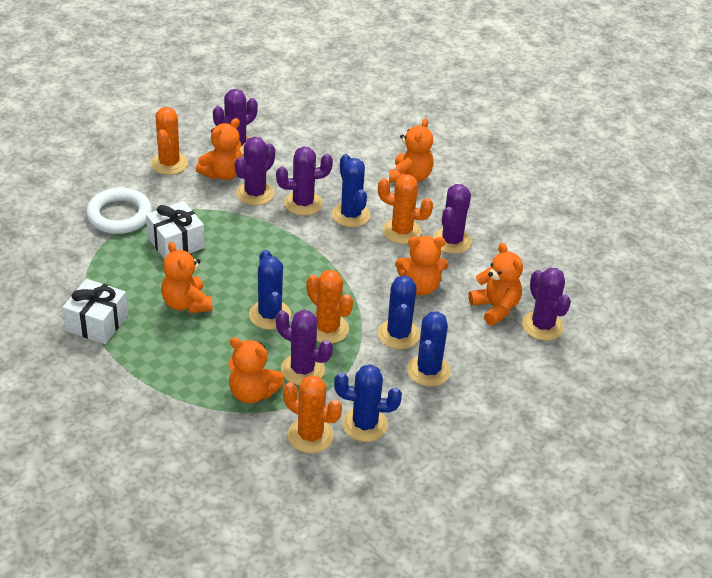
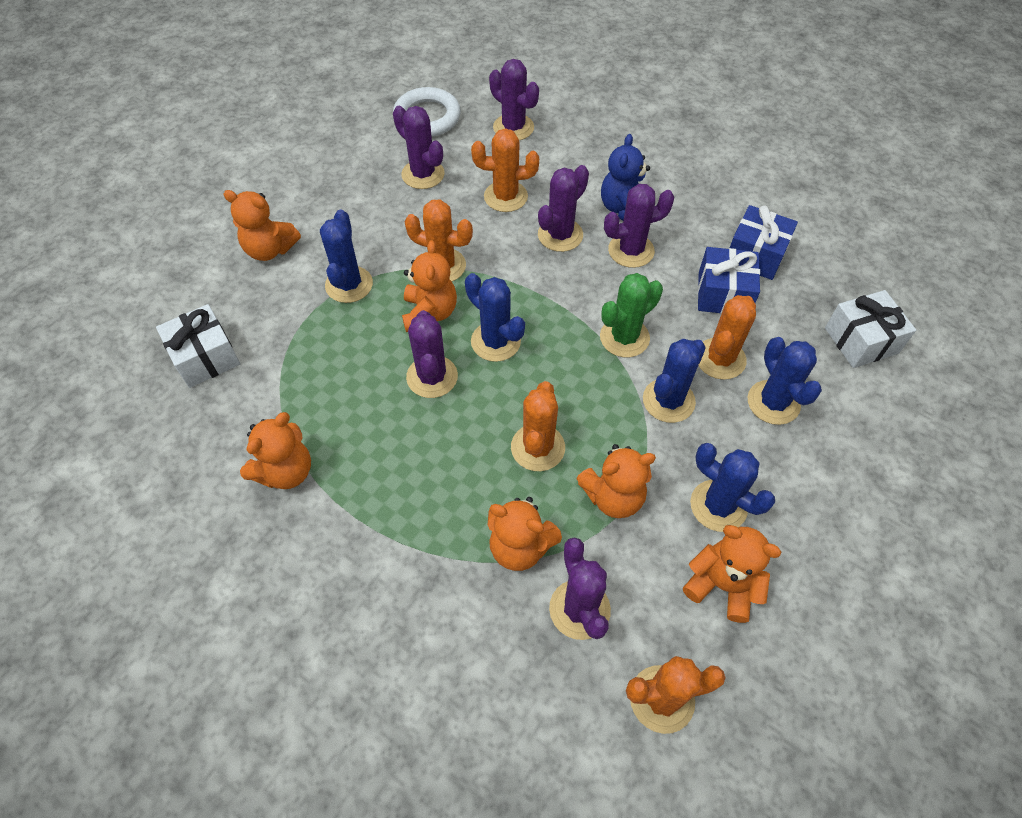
blue gift: none = 0 -> [698,247,760,314] [729,205,798,280] = 2
blue teddy bear: none = 0 -> [601,134,650,220] = 1
green cactus: none = 0 -> [600,273,663,357] = 1
orange cactus: [151,107,188,175] [283,375,342,453] [306,270,353,343] [378,174,433,244] = 4 -> [405,199,473,281] [471,128,539,212] [511,381,565,471] [626,656,726,734] [698,295,756,380] = 5

